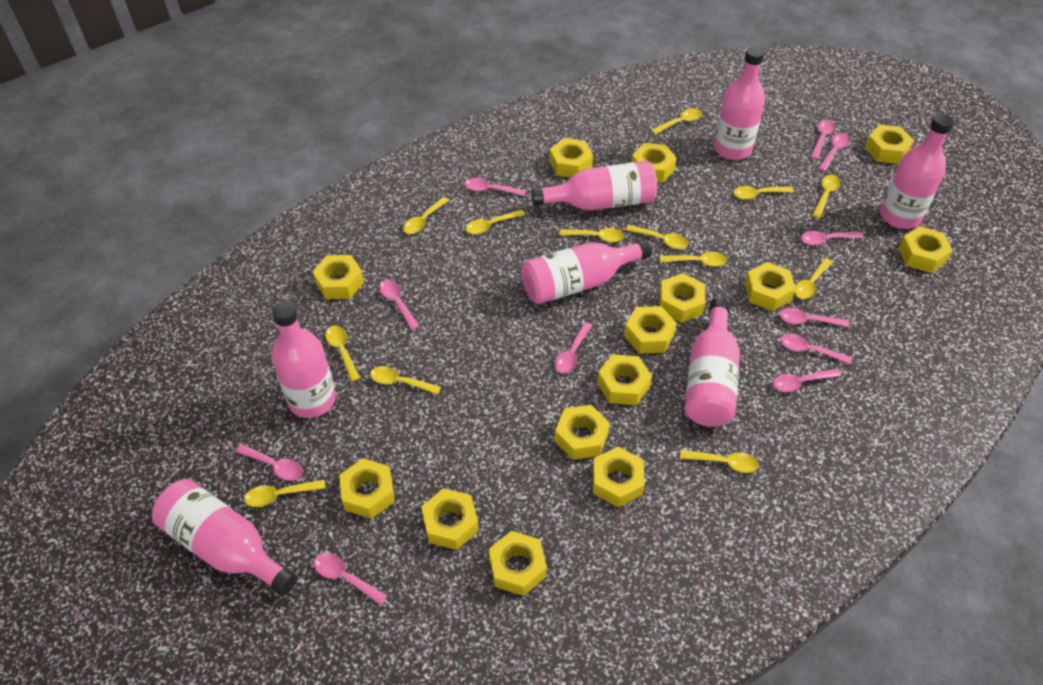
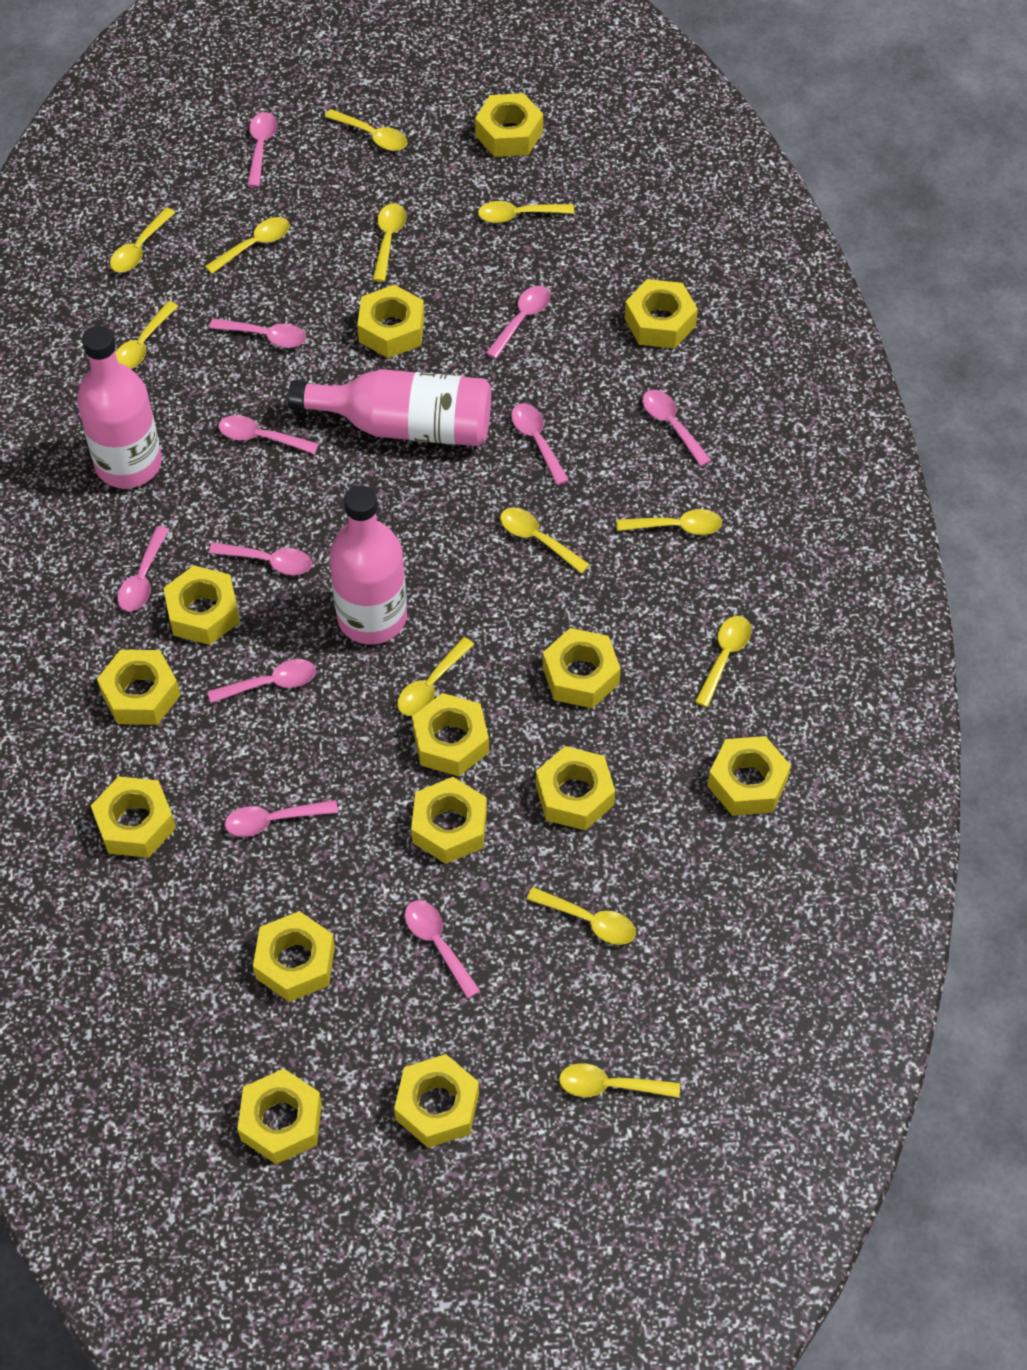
pink bottle: [152,479,297,596] [271,301,336,418] [522,239,652,304] [531,161,657,211] [684,298,740,427] [714,46,765,160] [880,114,954,229] = 7 -> [77,326,162,488] [288,369,491,446] [329,485,407,644] = 3
yellow spoon: [244,480,326,507] [325,325,360,382] [370,366,441,394] [403,197,449,234] [466,210,525,234] [559,228,624,242] [626,225,688,249] [651,108,702,135] [660,252,727,267] [680,450,759,473] [733,186,794,200] [794,258,832,299] [812,175,840,218] = 13 -> [110,207,176,272] [115,301,178,369] [205,217,290,274] [325,109,407,151] [372,203,406,282] [397,637,474,716] [478,201,574,223] [500,508,590,574] [527,887,636,945] [559,1063,680,1098] [616,509,722,535] [695,616,751,707] = 12

